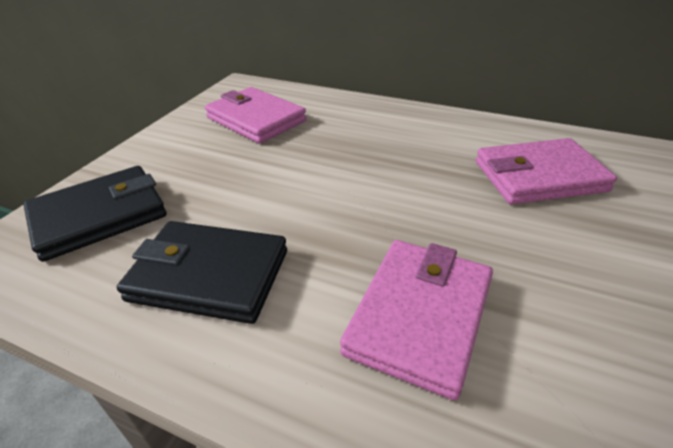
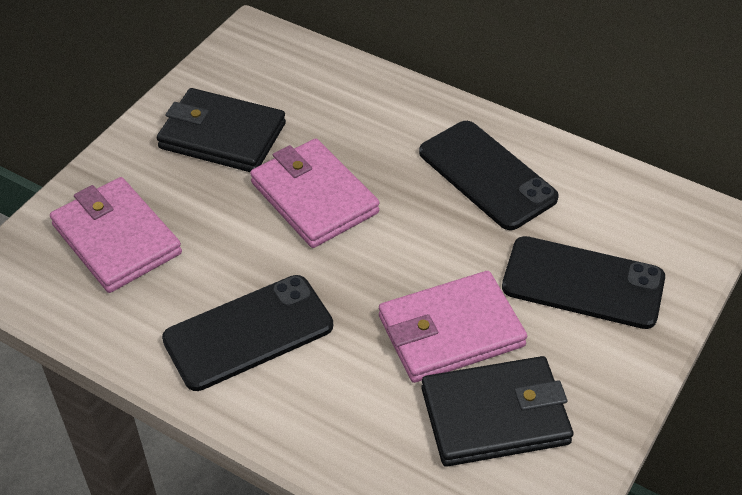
black phone: none = 0 -> [162,275,333,391] [419,121,559,230] [502,236,665,329] = 3

